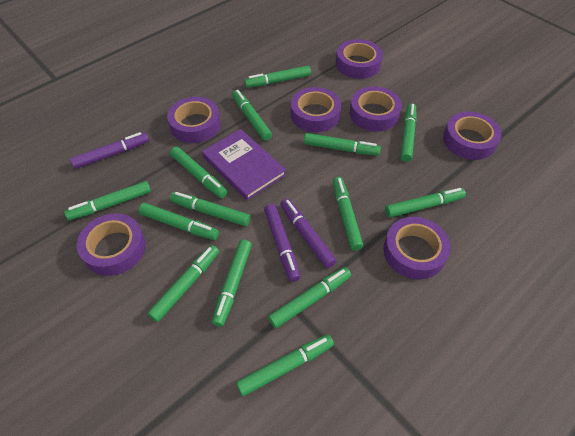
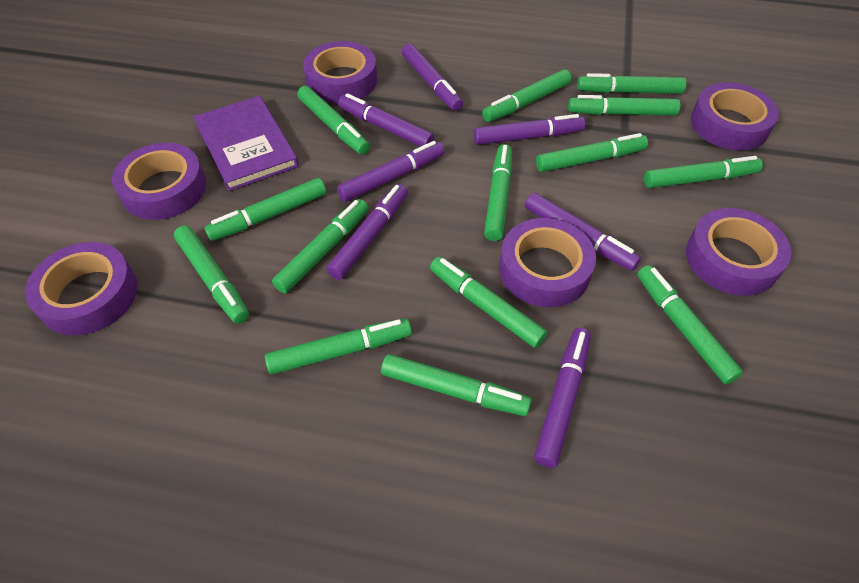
purple marker: [70,132,149,169] [264,204,300,282] [280,198,336,268] = 3 -> [326,184,408,280] [337,141,445,202] [338,93,435,147] [402,44,463,111] [473,114,585,145] [525,193,641,271] [534,328,591,468] = 7
purple tape: [77,213,146,276] [167,97,221,143] [291,87,341,132] [336,39,383,79] [350,86,402,132] [383,217,451,280] [443,111,502,160] = 7 -> [25,242,138,335] [112,143,206,220] [303,41,377,103] [499,218,596,307] [686,208,791,296] [691,82,779,150] = 6

